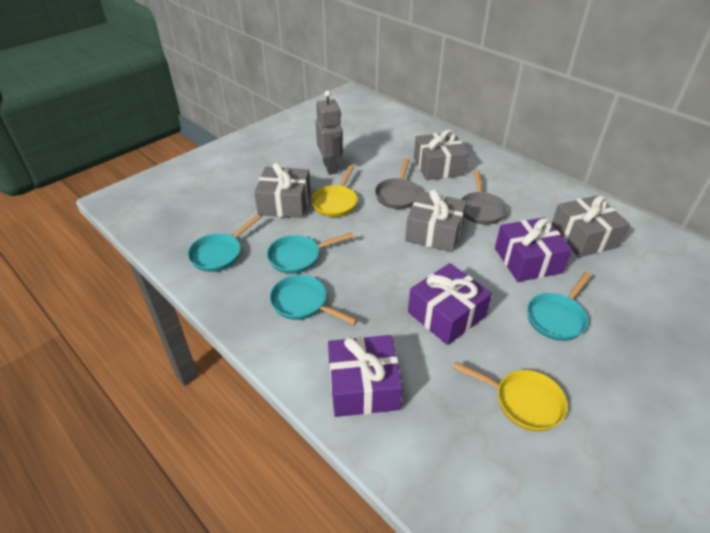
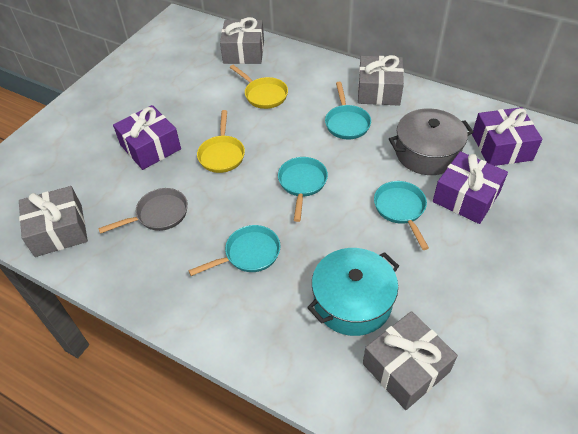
grey pan: [375,158,420,209] [461,170,507,225] = 2 -> [98,188,188,234] = 1
grey pot: none = 0 -> [389,108,474,175] = 1
grey robot: [316,90,343,175] = 1 -> none = 0
turquoise pot: none = 0 -> [307,248,399,336] = 1

